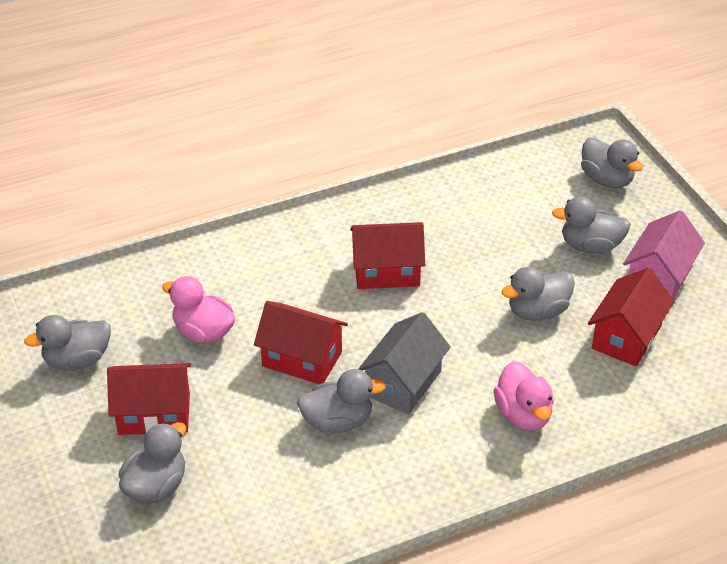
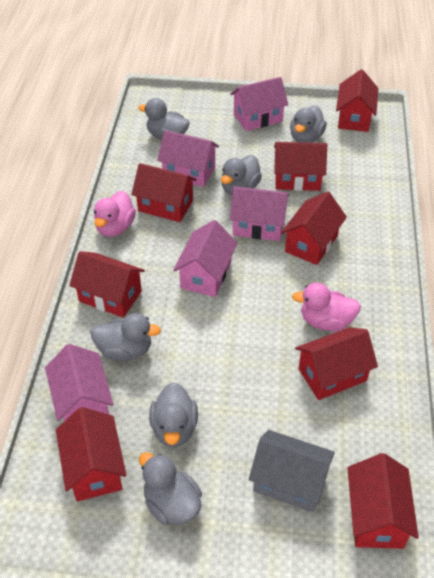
pink house: [623,210,705,299] = 1 -> [45,344,114,421] [157,130,219,187] [173,220,237,297] [230,77,288,131] [230,186,289,241] = 5
red house: [107,363,191,435] [254,301,348,384] [350,222,425,289] [588,268,674,367] = 4 -> [56,407,126,501] [69,251,145,318] [131,163,197,222] [274,142,327,191] [281,191,347,265] [295,327,378,400] [336,69,378,132] [347,453,419,549] = 8

